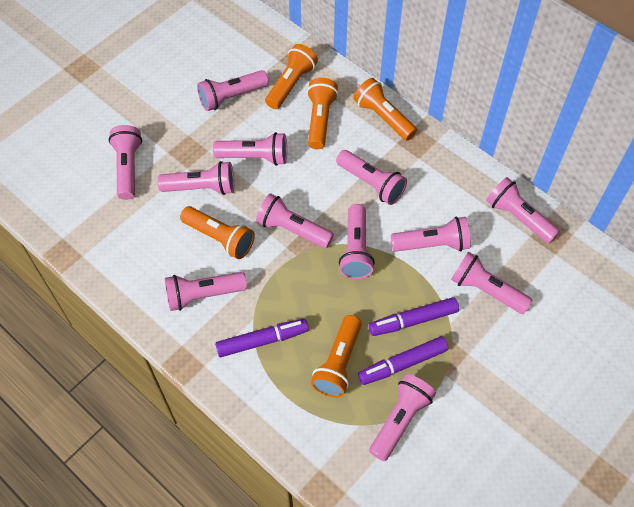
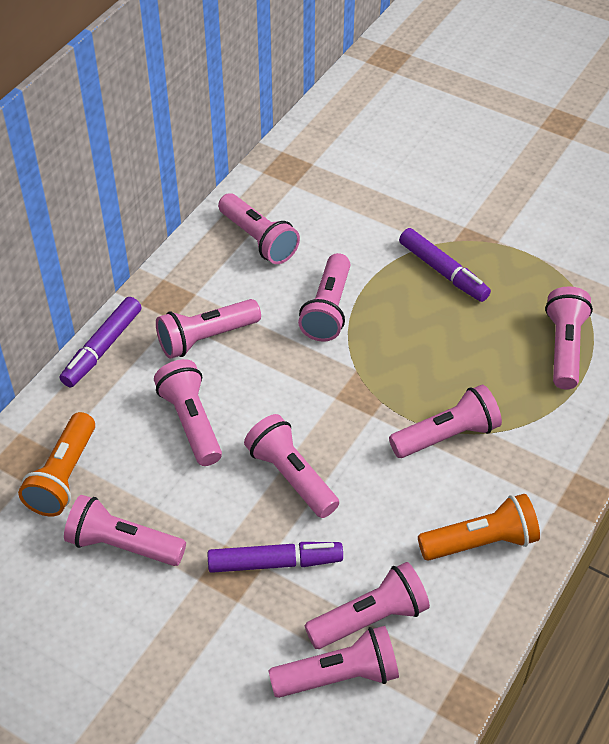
orange flashlight: [180,206,255,259] [265,44,318,109] [307,78,338,149] [311,315,362,398] [353,78,417,141] = 5 -> [18,412,95,517] [418,494,540,561] = 2
pink flashlight: [109,125,142,200] [157,161,234,195] [165,272,247,311] [197,70,269,111] [213,132,287,166] [256,193,334,248] [336,150,407,205] [339,204,375,279] [369,374,436,461] [391,217,471,252] [451,252,533,314] [486,177,560,243] = 12 -> [64,495,186,566] [154,359,222,466] [156,299,261,359] [218,193,300,264] [244,414,339,518] [268,626,399,698] [298,253,350,342] [305,562,430,649] [389,385,502,458] [545,286,593,389] = 10

